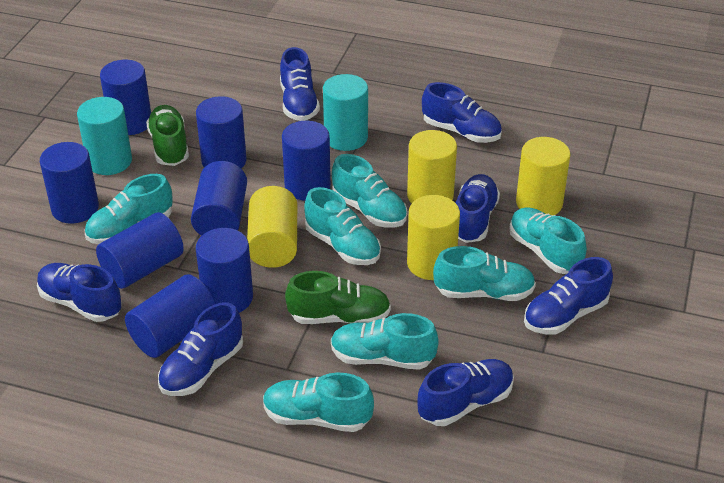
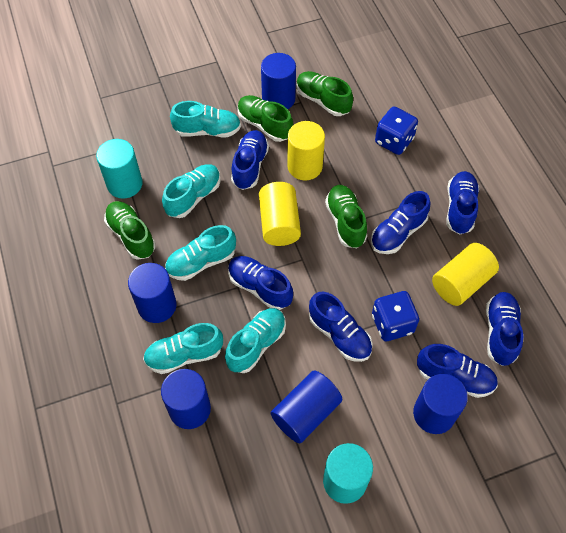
blue cylinder: [40,142,99,224] [96,212,184,289] [100,60,151,135] [125,274,215,358] [191,161,247,236] [196,96,247,168] [196,228,253,313] [282,121,331,201] = 8 -> [128,263,176,323] [161,369,211,429] [261,53,296,109] [271,371,342,443] [413,374,468,434] = 5
blue dice: none = 0 -> [372,291,419,341] [375,107,418,155] = 2
green shoe: [146,105,189,166] [285,271,391,324] = 2 -> [104,201,156,260] [237,95,293,142] [297,71,353,116] [325,185,367,248] = 4
turquoise shoe: [85,174,173,244] [263,373,374,432] [304,187,381,265] [331,313,439,370] [332,154,407,228] [433,246,536,301] [509,207,587,274] = 7 -> [143,323,223,374] [162,164,220,218] [165,225,236,281] [170,101,241,137] [225,308,286,373] = 5
yellow cylinder: [247,186,297,268] [407,130,457,203] [407,195,460,280] [516,137,571,215] = 4 -> [259,182,301,246] [287,121,325,180] [432,243,499,306] = 3

